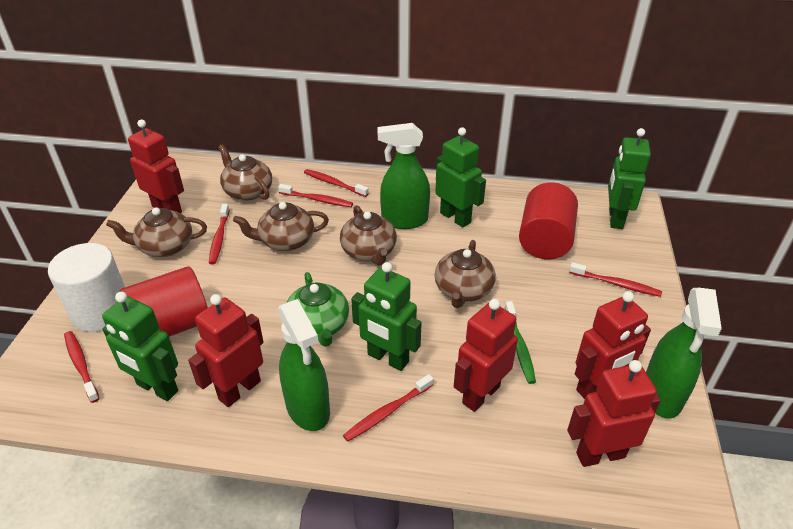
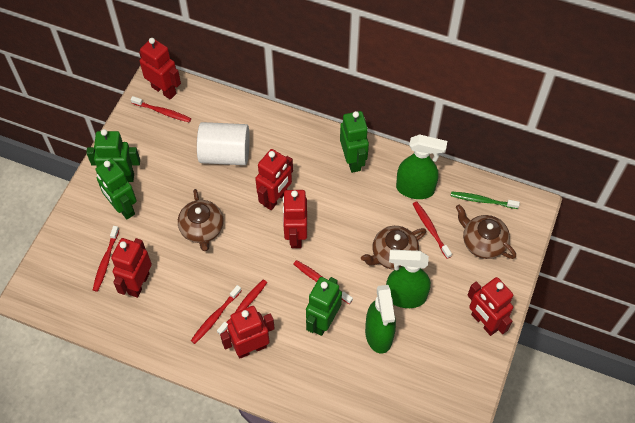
brown teapot: [106,207,207,257] [218,144,272,201] [233,202,329,251] [340,205,397,266] [435,240,496,308] = 5 -> [178,189,224,251] [361,226,426,270] [456,204,516,259] = 3
green teapot: [286,272,349,347] = 1 -> none = 0
red cylinder: [120,266,208,337] [519,182,578,259] = 2 -> none = 0
red robot: [128,120,184,213] [188,294,264,407] [454,299,518,412] [567,360,661,467] [575,291,651,399] = 5 -> [111,238,152,298] [139,38,181,100] [220,306,275,359] [255,149,293,210] [283,190,307,248] [467,277,513,336] = 6

